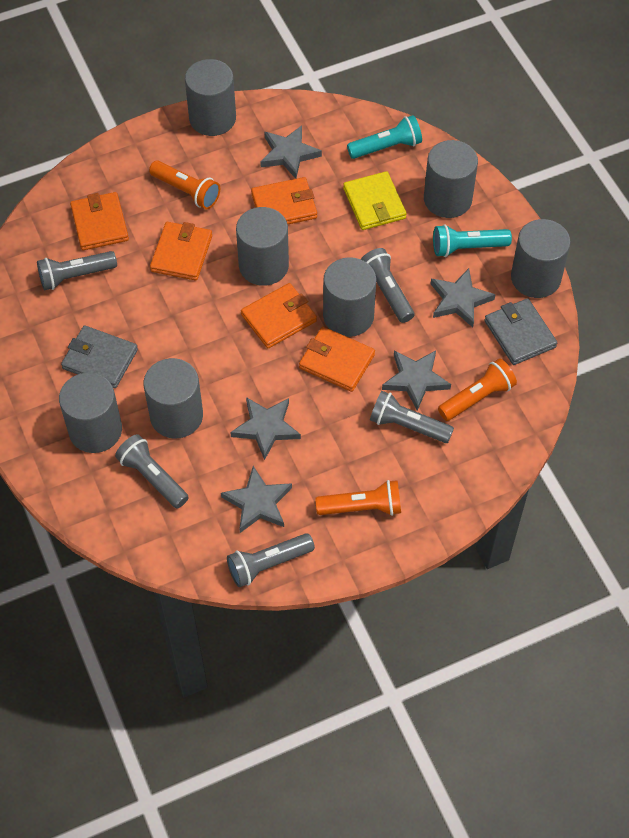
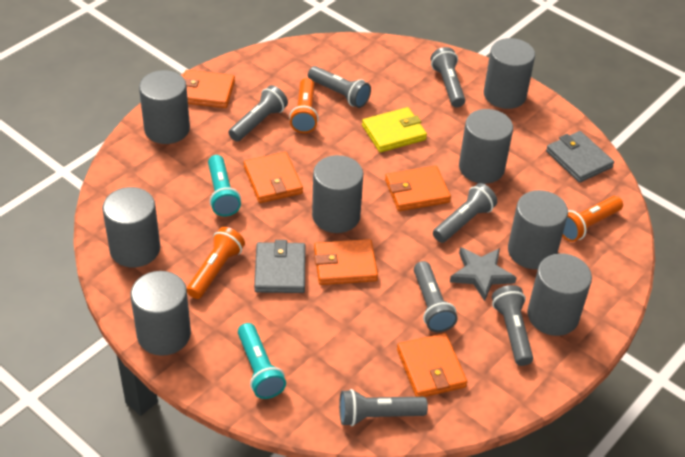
grey cylinder: [59,373,122,453] [144,358,203,439] [185,59,236,136] [236,207,289,286] [323,257,377,337] [424,140,478,218] [511,219,571,298] = 7 -> [102,187,160,267] [131,271,191,356] [139,70,190,144] [312,155,363,233] [459,109,513,184] [484,38,535,109] [508,190,568,269] [527,253,592,336] = 8
grey flashlight: [37,251,117,291] [115,434,189,508] [227,533,315,587] [361,248,414,323] [370,391,454,443] = 5 -> [229,85,288,142] [308,66,371,108] [339,389,428,426] [414,261,458,332] [431,47,465,107] [433,183,497,243] [492,285,533,366] = 7
grey star: [221,466,292,533] [230,397,301,460] [260,125,322,179] [382,350,451,411] [431,268,496,328] = 5 -> [450,247,517,301] = 1

